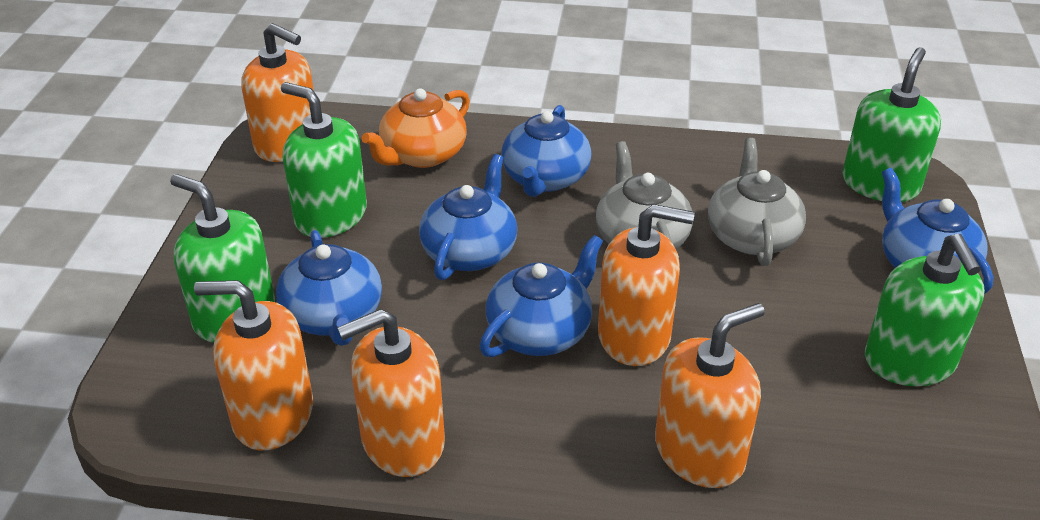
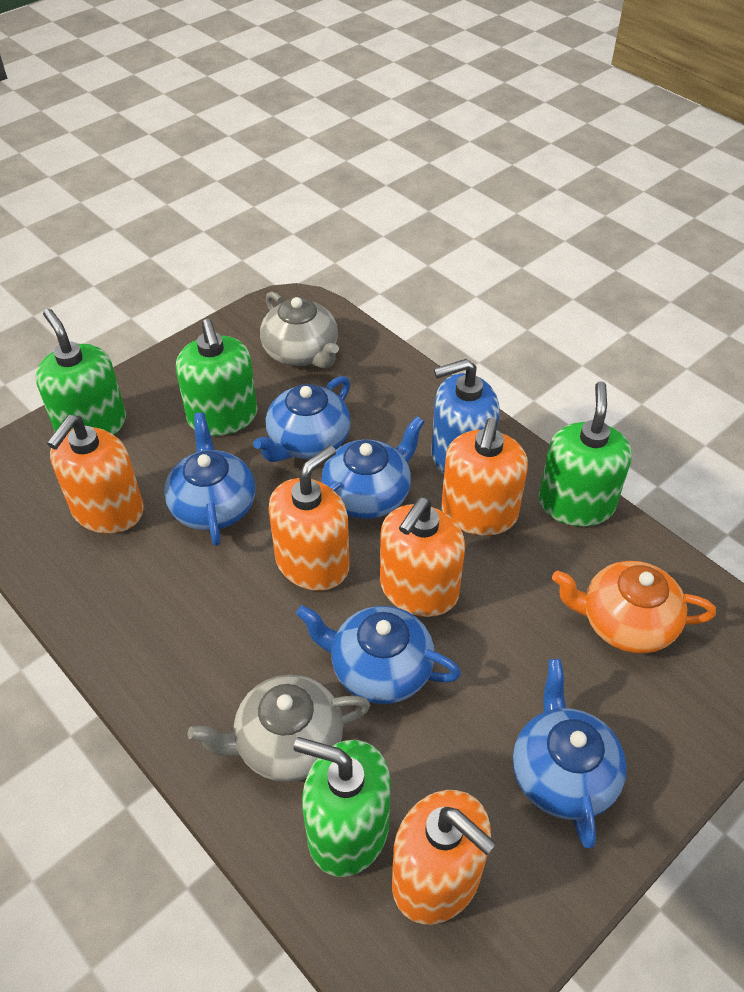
blue soap dispenser: none = 0 -> [431,359,500,475] = 1

